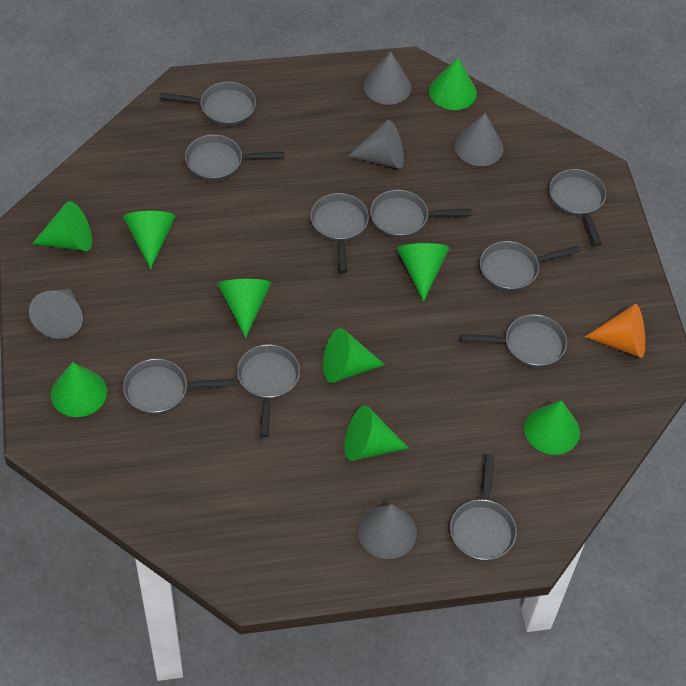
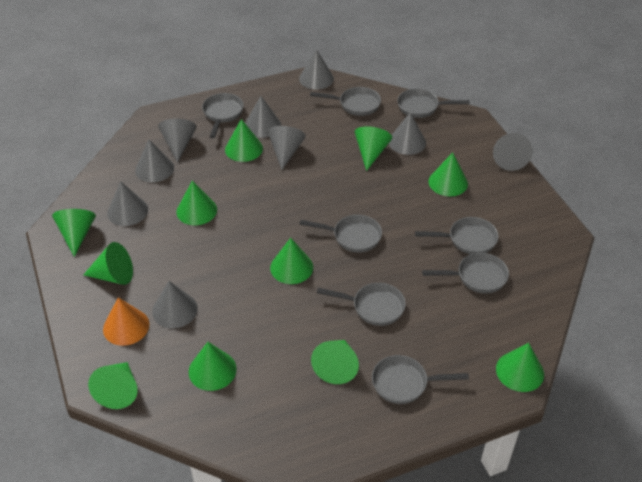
green cone: [32,201,92,251] [51,362,107,417] [123,211,176,269] [217,279,271,338] [323,328,385,383] [345,405,409,461] [397,243,449,302] [429,58,477,110] [524,400,580,455] = 9 -> [52,209,96,257] [83,242,133,285] [88,362,138,409] [176,181,217,225] [189,342,237,391] [225,119,263,162] [270,238,313,284] [311,340,359,384] [355,126,392,171] [429,152,468,196] [496,343,544,392] = 11
grey cone: [29,289,83,339] [347,120,404,169] [358,504,417,559] [364,52,411,105] [455,113,504,166] = 5 -> [107,181,148,226] [135,139,174,183] [152,281,198,328] [158,119,197,163] [245,96,281,138] [268,126,306,170] [299,49,334,89] [389,112,426,155] [493,133,533,171] = 9
grey pan: [123,359,234,415] [159,82,256,126] [185,134,284,181] [237,344,300,437] [310,193,369,273] [370,190,472,238] [450,454,517,561] [461,314,567,368] [480,241,580,292] [549,169,606,246] = 10 -> [202,93,244,138] [299,215,382,253] [310,87,381,116] [317,283,406,326] [372,355,469,404] [397,89,470,118] [415,217,499,254] [422,253,509,294] = 8

